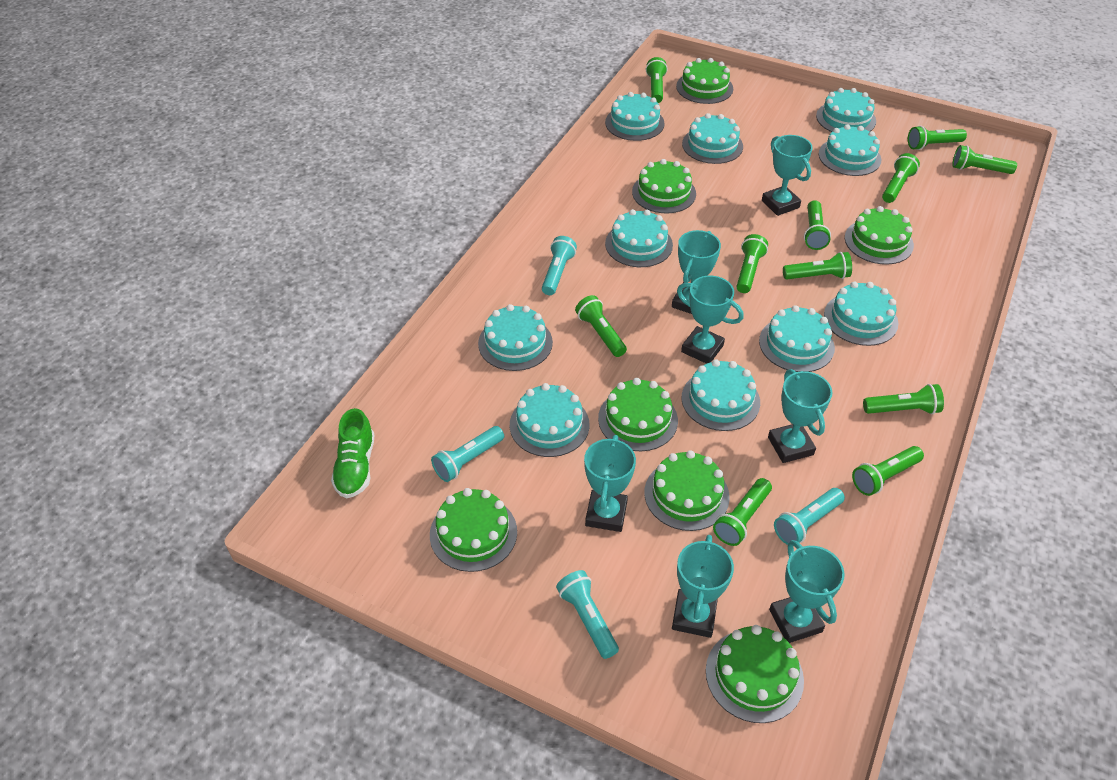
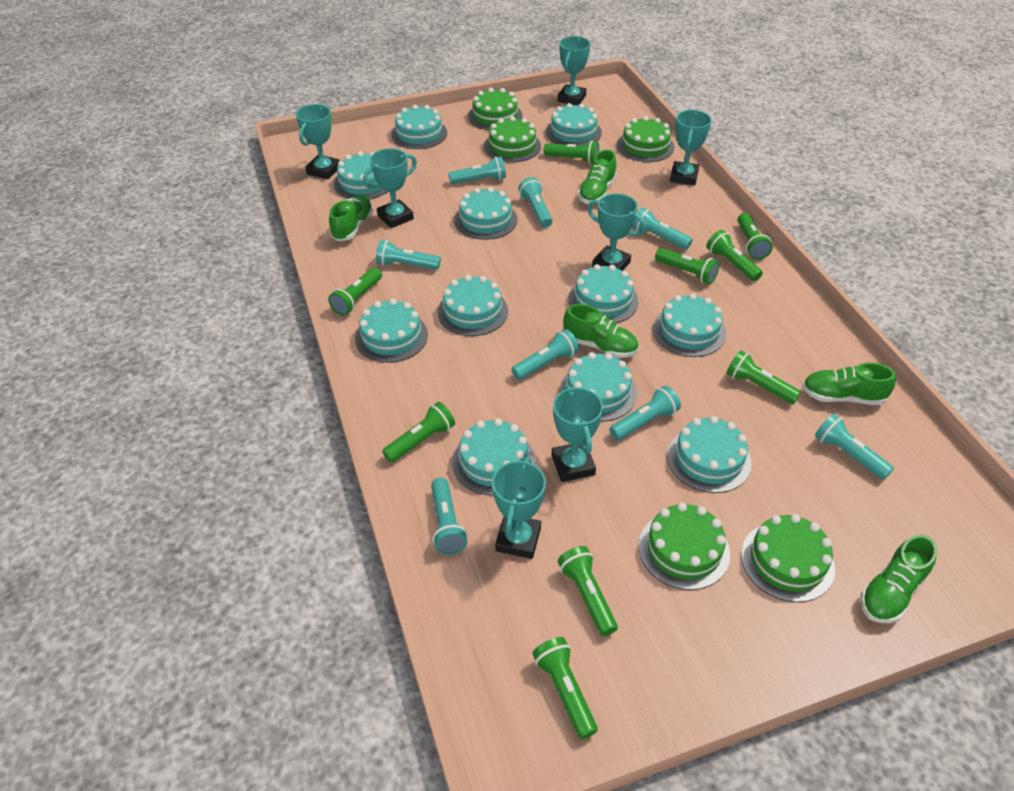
green cake: [430,488,517,572] [598,378,678,451] [632,159,696,213] [644,450,730,531] [676,58,733,104] [706,625,804,723] [845,206,914,265] = 7 -> [468,88,523,130] [484,116,541,162] [617,116,674,162] [639,502,730,590] [741,514,835,602] = 5
green flashlight: [575,295,627,357] [646,57,668,103] [713,478,772,546] [736,234,768,293] [783,252,852,280] [804,200,831,250] [852,446,924,496] [863,384,944,414] [882,153,920,203] [908,126,967,150] [952,145,1017,174] = 11 -> [328,267,382,316] [382,402,455,463] [532,637,598,739] [543,141,599,164] [558,546,618,636] [655,248,720,284] [706,230,763,281] [726,350,801,404] [737,213,773,260] = 9
green shoe: [331,408,374,498] = 1 -> [329,195,373,241] [563,304,638,358] [578,150,617,204] [802,363,896,405] [861,534,937,623] = 5
turquoise cake: [478,304,553,371] [510,383,590,457] [605,92,665,141] [605,209,673,267] [682,113,743,164] [682,359,760,431] [759,305,835,372] [816,88,876,132] [819,124,881,176] [824,282,898,346] = 10 -> [334,151,387,200] [355,299,428,363] [391,105,447,149] [438,275,508,336] [452,418,535,496] [454,187,517,240] [546,103,602,146] [560,352,637,422] [568,264,639,323] [653,293,726,357] [667,416,752,493] = 11
turquoise flashlight: [431,426,504,482] [542,236,577,295] [556,570,619,659] [774,488,845,545] = 4 -> [376,240,441,270] [431,478,468,555] [448,156,506,184] [511,329,579,380] [519,177,553,228] [609,386,681,440] [632,207,693,250] [815,414,894,480] = 8

